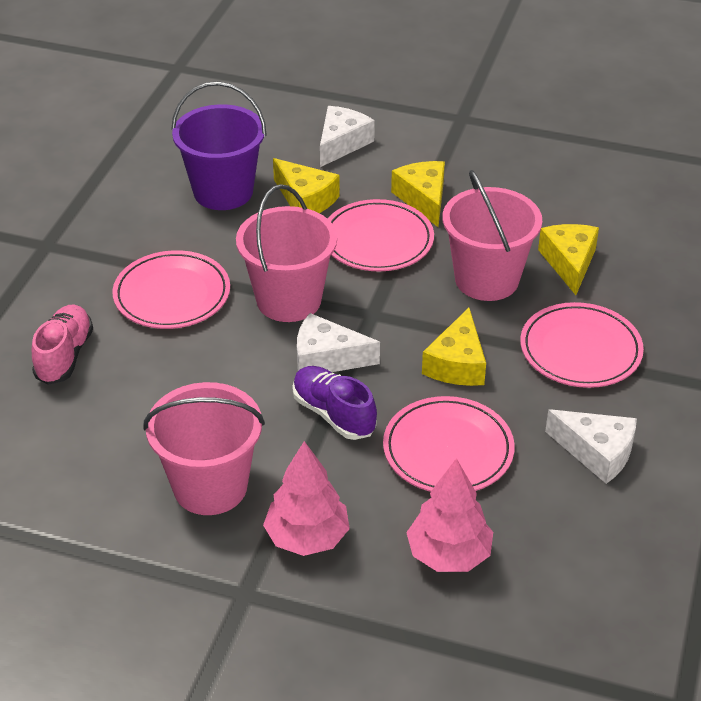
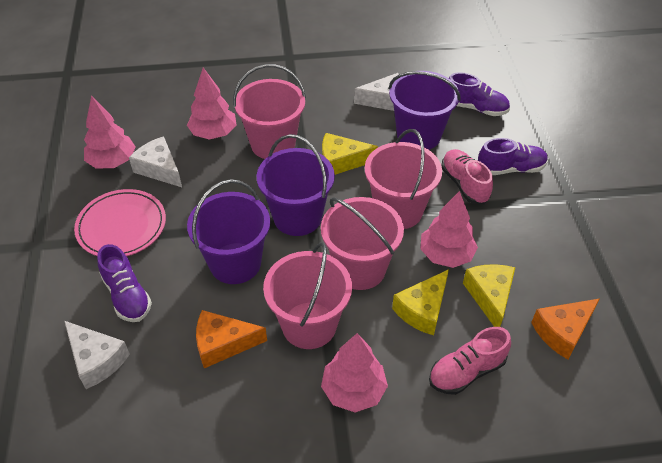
orange cheese: none = 0 -> [196,310,267,368] [531,298,600,359] = 2
pink bucket: [143,382,265,515] [236,184,337,322] [443,170,542,301] = 3 -> [233,64,306,159] [263,242,352,349] [321,197,404,290] [365,129,442,229] = 4
pink plate: [112,250,230,329] [328,199,434,271] [383,396,515,492] [520,302,644,388] = 4 -> [74,189,166,256] = 1
pink shoe: [32,304,93,385] = 1 -> [429,327,511,395] [442,149,493,204] = 2
pink tree: [263,441,350,556] [406,458,493,572] = 2 -> [84,96,136,169] [187,68,237,140] [321,333,388,413] [420,191,478,268] = 4
purple bucket: [171,81,267,210] = 1 -> [187,179,270,284] [257,134,335,236] [389,71,461,150] = 3
purple shoe: [293,366,377,440] = 1 -> [97,244,152,322] [449,72,510,116] [478,138,548,175] = 3
yellow cheese: [273,158,340,213] [391,161,445,227] [422,308,486,386] [538,224,599,295] = 4 -> [322,133,378,175] [392,269,449,335] [463,264,515,327] = 3

